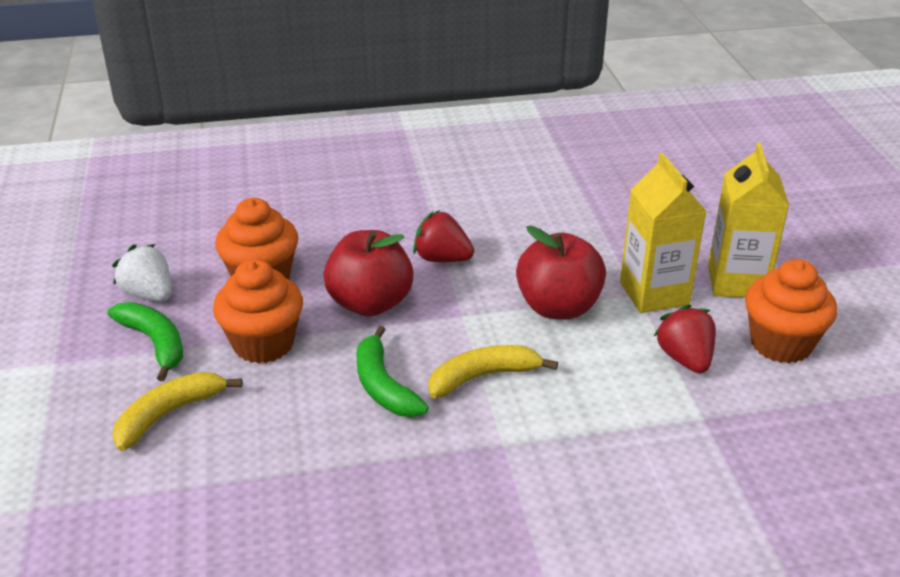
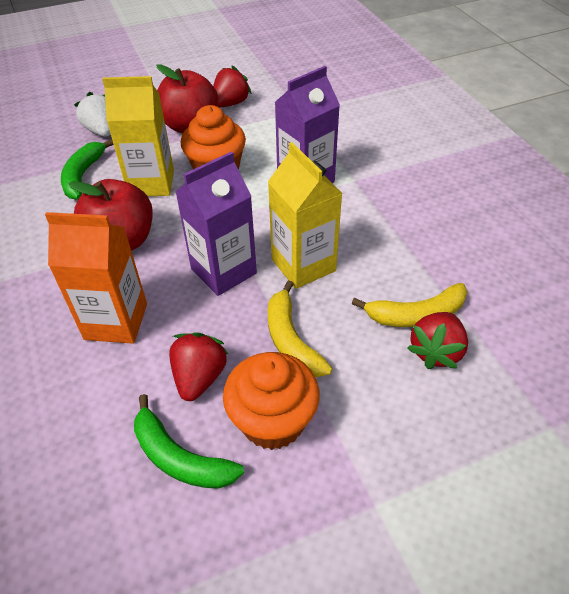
orange carton: none = 0 -> [45,212,147,344] = 1
orange cupcake: [213,259,303,364] [215,198,298,279] [745,259,837,364] = 3 -> [181,105,246,170] [223,352,320,450] = 2
purple carton: none = 0 -> [176,151,257,296] [275,66,340,183] = 2
red strawberry: [413,210,474,262] [654,304,716,373] = 2 -> [169,332,228,401] [213,66,252,108] [407,312,468,369] = 3

